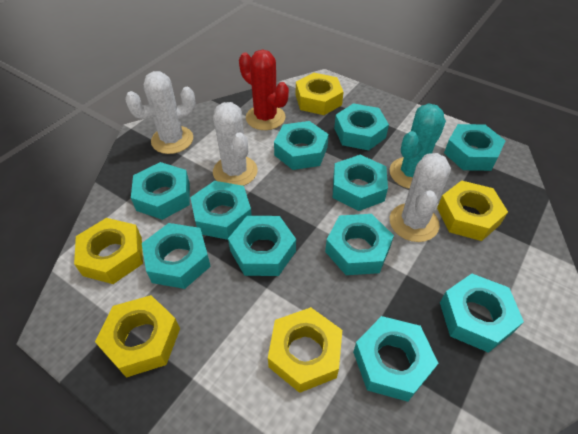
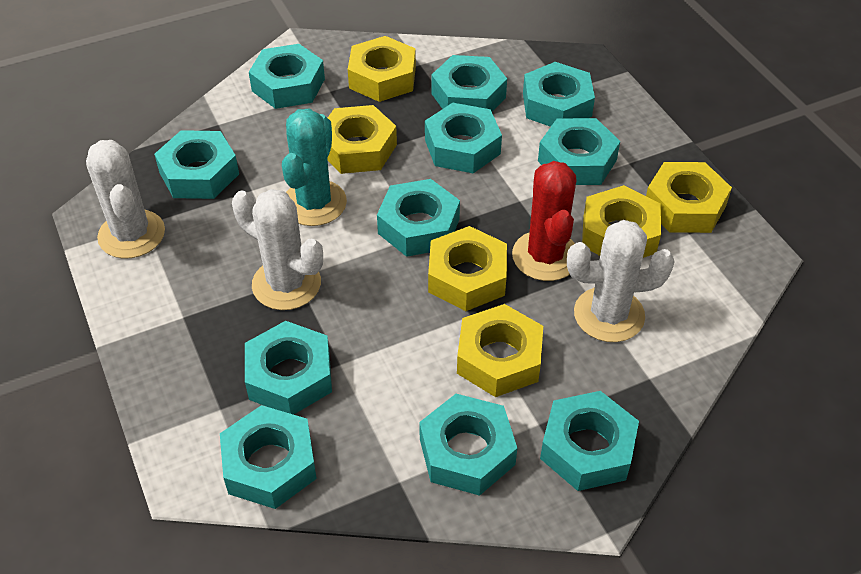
yellow nut: [74,218,143,284] [95,295,180,378] [268,307,342,393] [296,73,343,115] [437,181,508,241] = 5 -> [327,105,397,174] [348,36,416,102] [428,226,507,311] [457,304,543,397] [582,185,661,258] [646,162,732,233] = 6

